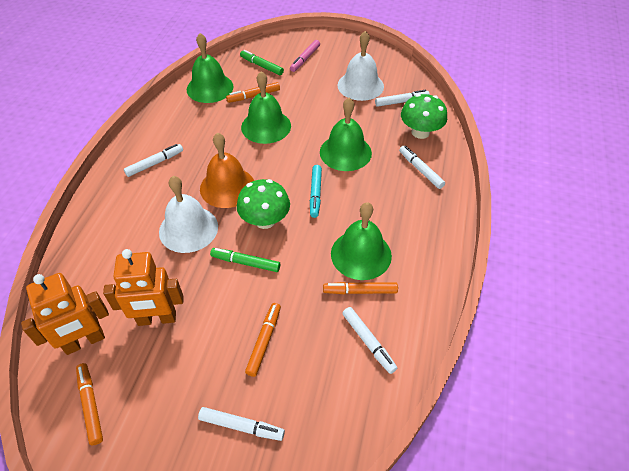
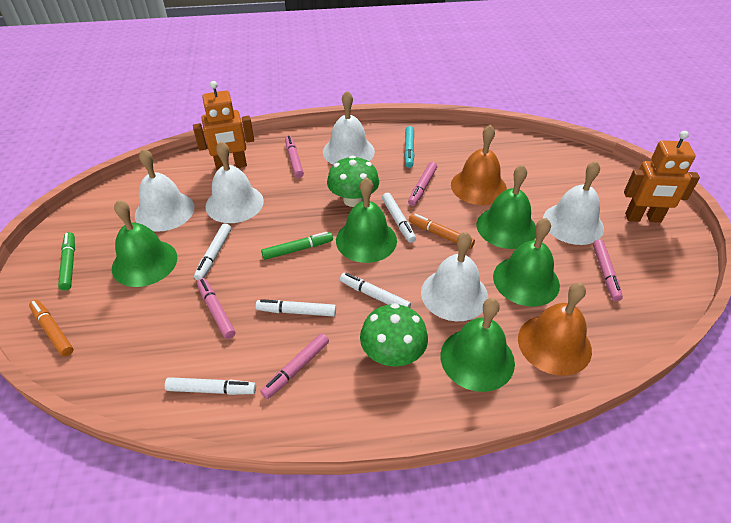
green bell: [187,33,234,103] [241,71,291,144] [320,97,372,171] [331,202,392,280] = 4 -> [112,200,177,287] [336,177,397,263] [440,298,515,392] [477,165,536,249] [493,218,560,307] = 5
orange bell: [200,132,254,208] = 1 -> [451,124,507,205] [518,283,592,376] = 2
orange marker: [76,363,103,445] [226,82,280,103] [245,303,281,377] [323,282,398,294] = 4 -> [29,300,73,357] [409,214,475,249] = 2
pink marker: [290,40,320,72] = 1 -> [197,278,235,339] [260,333,329,399] [285,136,304,178] [408,162,437,206] [593,239,623,301] = 5
white bell: [159,176,218,253] [338,31,384,101] = 2 -> [135,149,195,232] [206,141,264,223] [323,91,375,165] [421,232,488,321] [543,161,604,245] = 5

